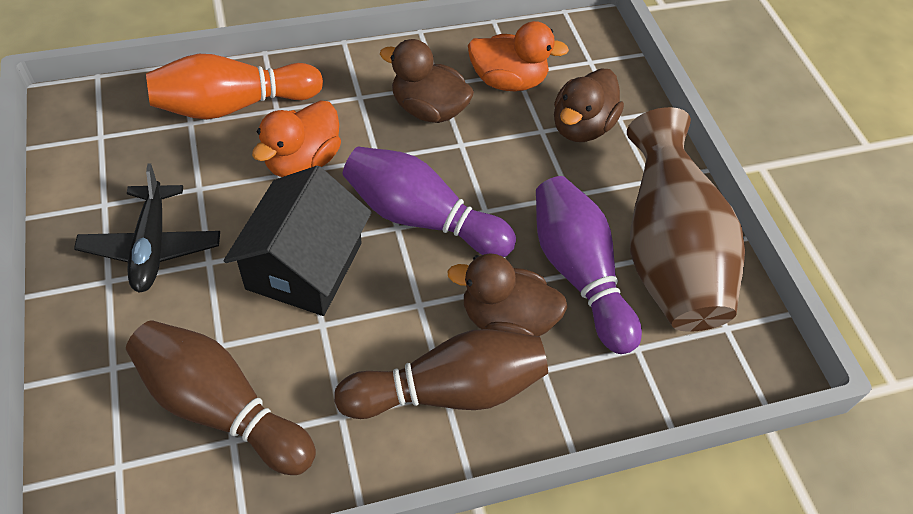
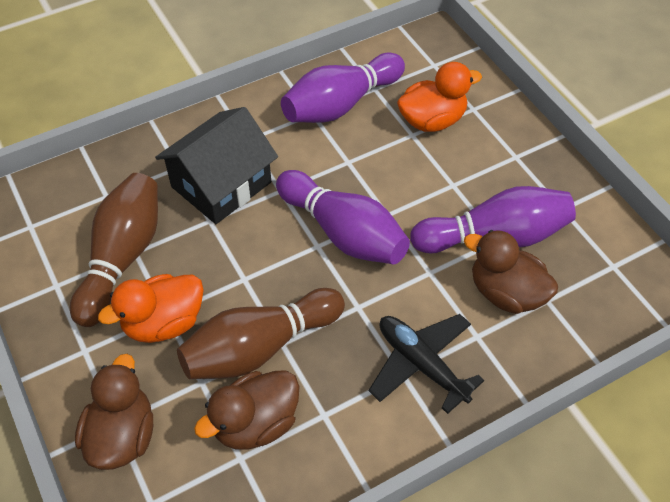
brown vase: [627,107,745,332] = 1 -> none = 0
orange bowling pin: [146,54,323,119] = 1 -> none = 0
purple bowling pin: [343,146,516,257] [536,176,642,354] = 2 -> [276,170,410,264] [281,53,405,123] [410,186,576,253] = 3

